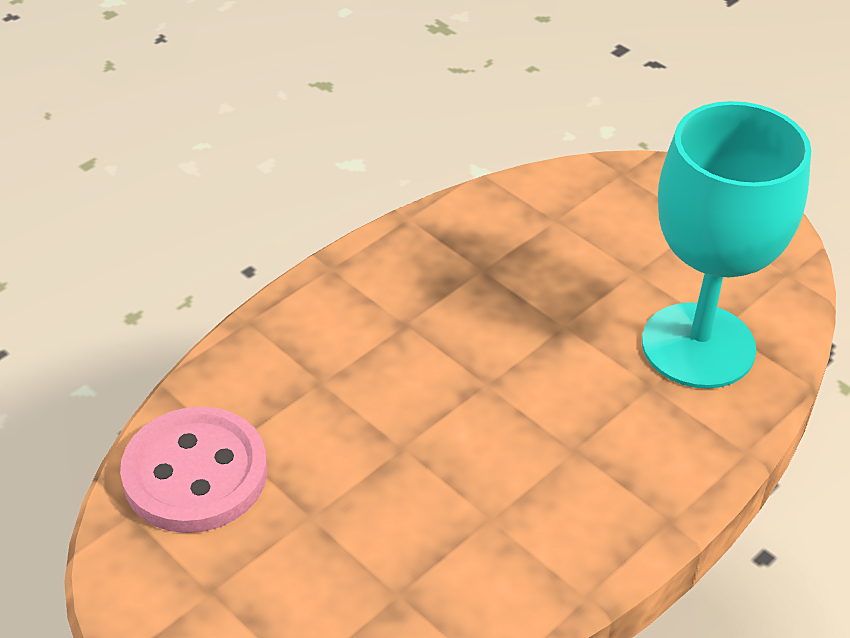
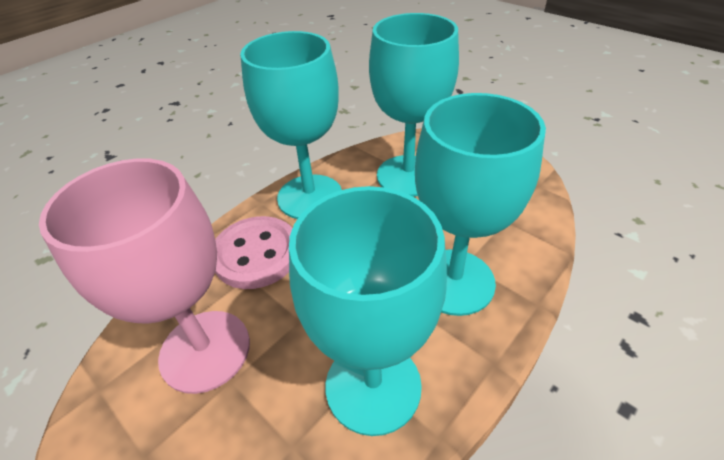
pink goblet: none = 0 -> [39,158,250,394] = 1
turquoise goblet: [642,101,811,389] = 1 -> [240,31,342,219] [289,186,447,436] [369,13,459,197] [415,93,546,316] = 4

